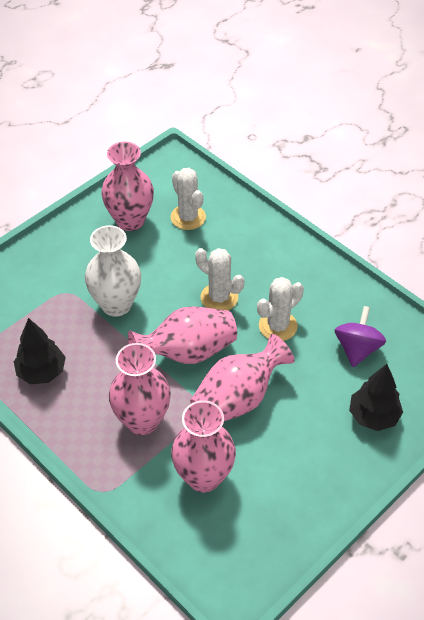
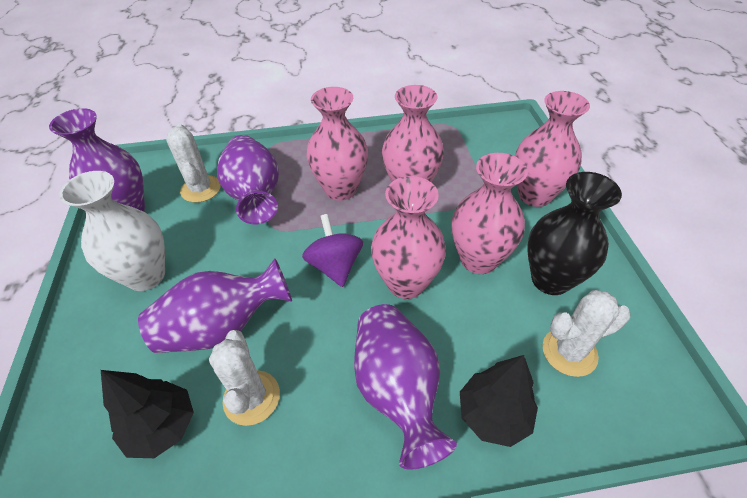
black vase: none = 0 -> [527,172,622,295] = 1
purple vase: none = 0 -> [49,108,145,212] [138,258,292,353] [217,135,279,225] [354,304,457,469] = 4

